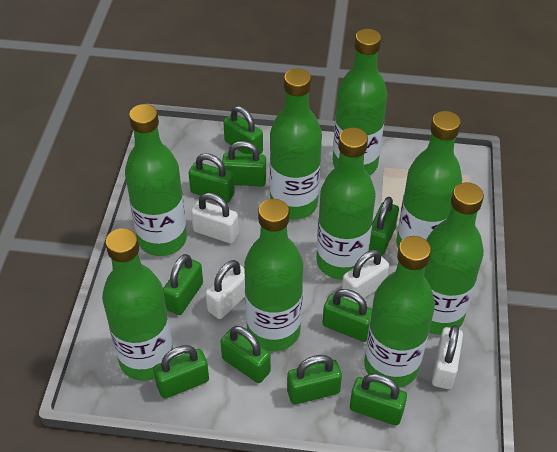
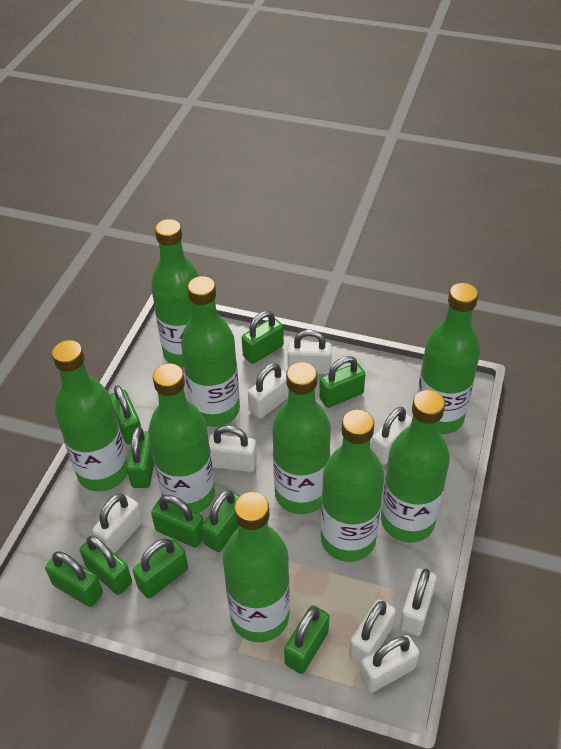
white padlock: [191,193,239,243] [205,260,245,319] [342,249,389,303] [432,325,463,389] = 4 -> [92,494,143,553] [208,425,257,472] [248,363,289,419] [287,329,332,374] [349,599,396,665] [359,635,420,693] [371,407,412,465] [400,569,437,636] = 8

